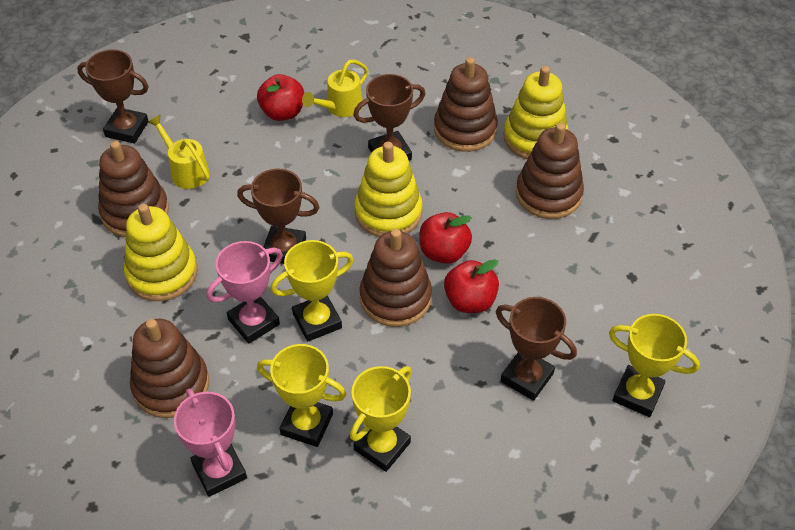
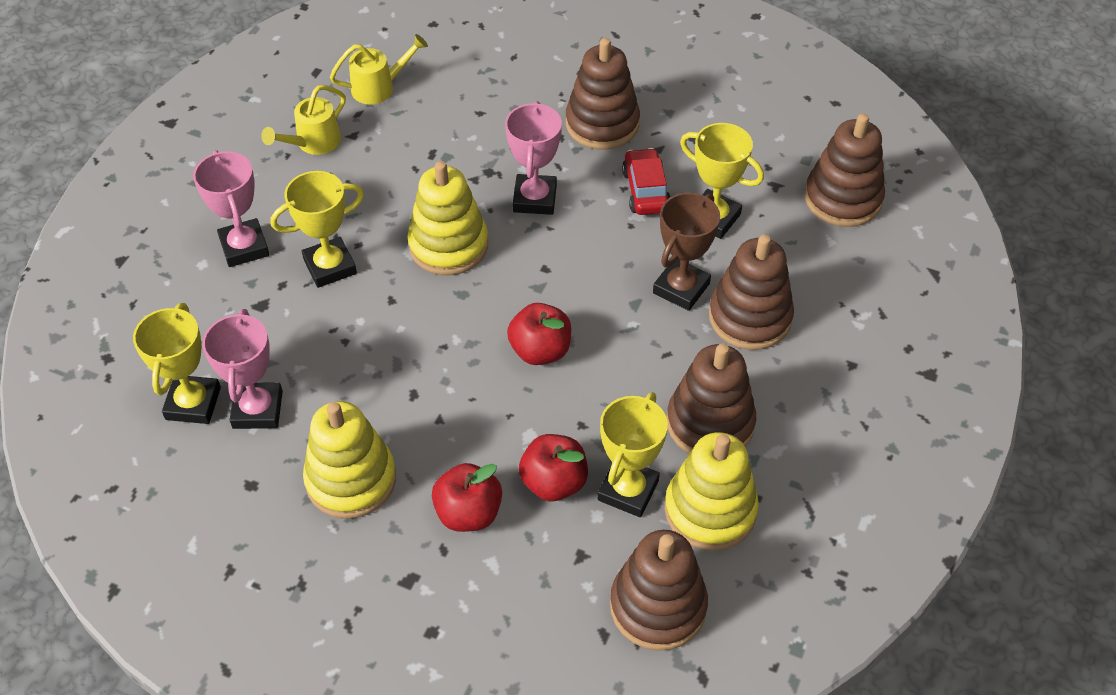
brown trophy: [77,49,148,143] [237,168,320,264] [353,74,425,161] [496,297,577,401] = 4 -> [653,193,720,311] = 1
pink trophy: [174,389,247,497] [207,241,283,344] = 2 -> [193,150,269,267] [202,309,283,429] [505,101,562,215] = 3
red car: none = 0 -> [622,148,670,215] = 1

